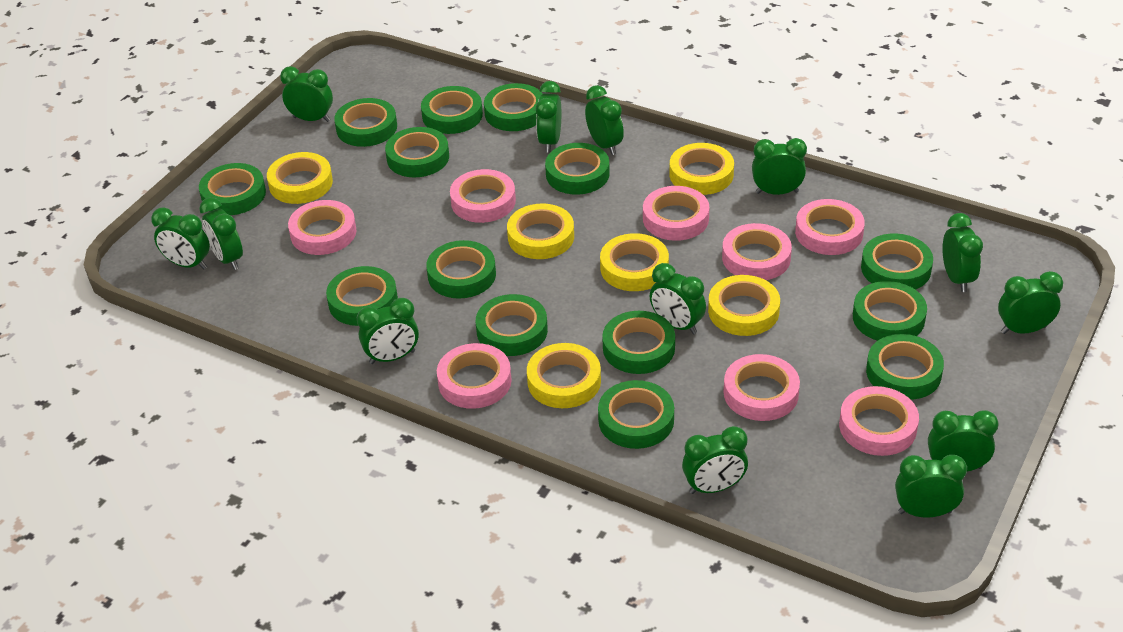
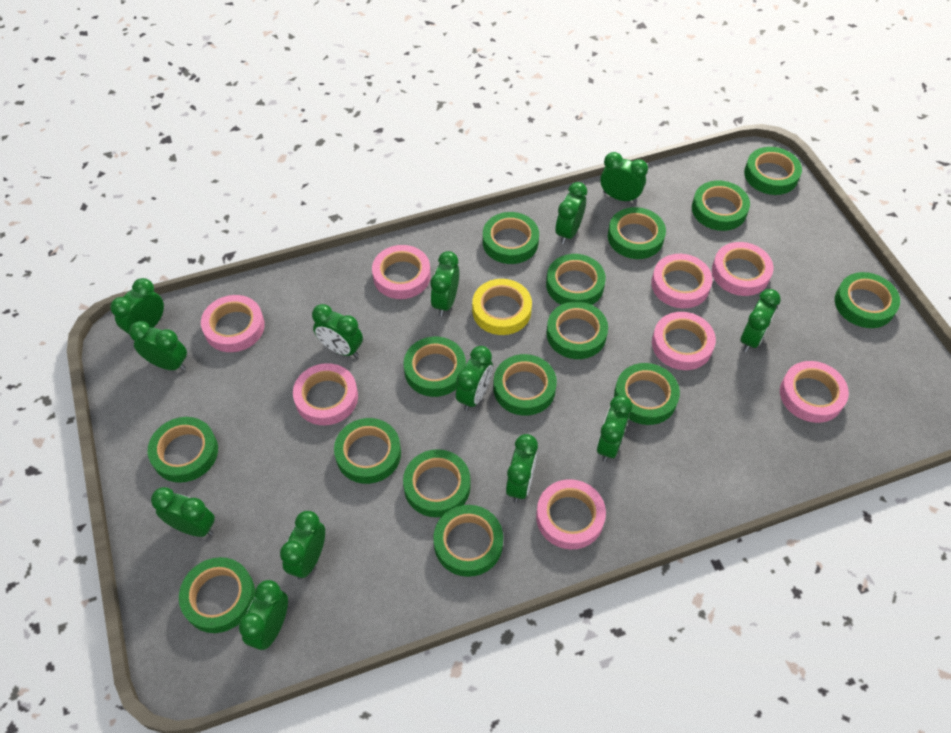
green tape: [199,163,266,215] [326,266,398,326] [334,98,397,147] [385,127,449,177] [421,86,483,134] [426,240,496,298] [476,294,548,356] [484,83,542,131] [545,143,610,195] [598,380,674,449] [602,311,675,374] [853,281,927,341] [861,233,933,290] [866,334,944,400] = 14 -> [147,417,218,483] [179,557,255,633] [334,418,401,484] [403,449,471,517] [404,337,466,397] [433,505,503,577] [483,212,539,264] [493,354,557,416] [546,254,606,305] [546,301,608,359] [608,207,666,259] [614,363,680,425] [692,180,750,231] [744,147,802,195] [835,272,900,328] = 15
yellow tape: [267,152,333,204] [507,203,574,259] [527,343,601,408] [600,233,669,291] [670,143,734,195] [708,275,780,336] = 6 -> [472,279,532,335] = 1

